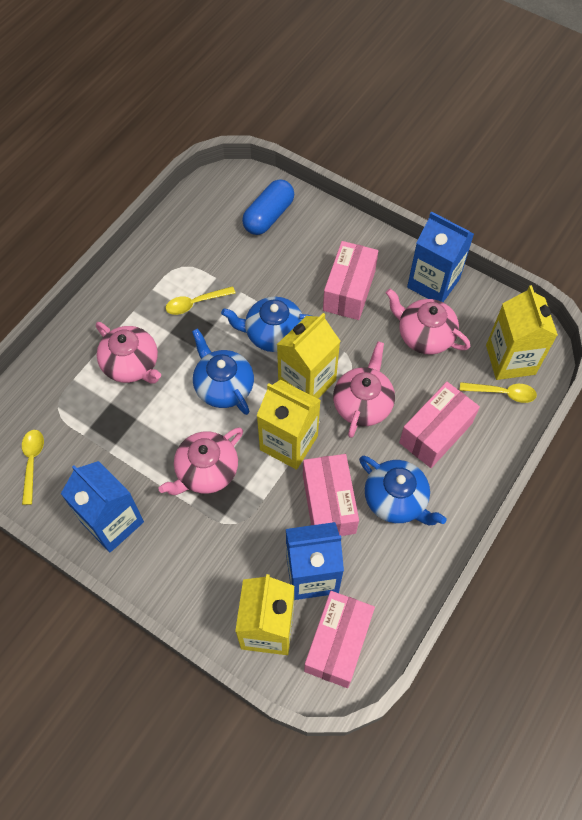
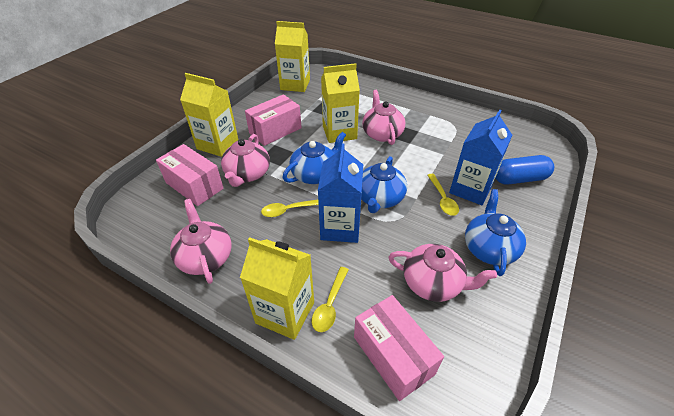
blue carton: [61,461,144,552] [286,522,344,600] [407,212,474,302] = 3 -> [318,143,363,243] [449,109,512,205] = 2
pink box: [303,454,359,536] [304,591,375,688] [323,241,378,320] [399,382,480,468] = 4 -> [156,144,224,206] [245,94,302,146] [354,295,444,401] = 3

